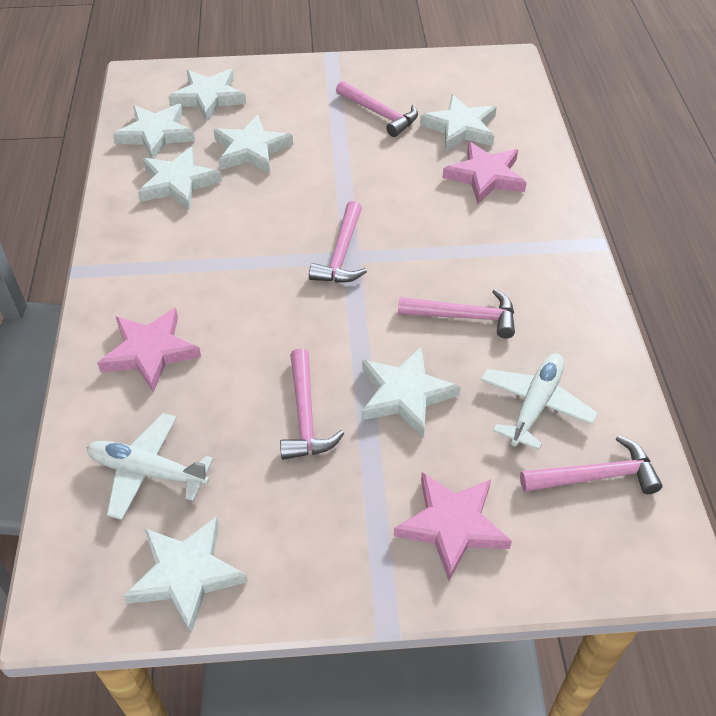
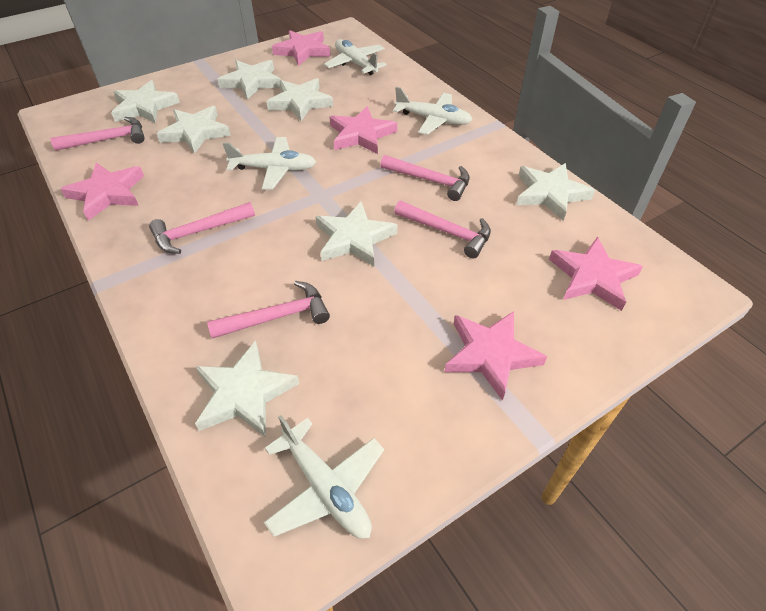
pink star: [97,308,201,393] [394,472,512,581] [443,141,527,204] = 3 -> [61,163,144,221] [272,30,331,66] [330,106,397,154] [444,311,547,401] [549,237,643,311] = 5
white plane: [86,413,213,520] [481,354,598,450] = 2 -> [223,137,316,190] [264,415,384,539] [324,39,387,75] [393,87,472,135] = 4

